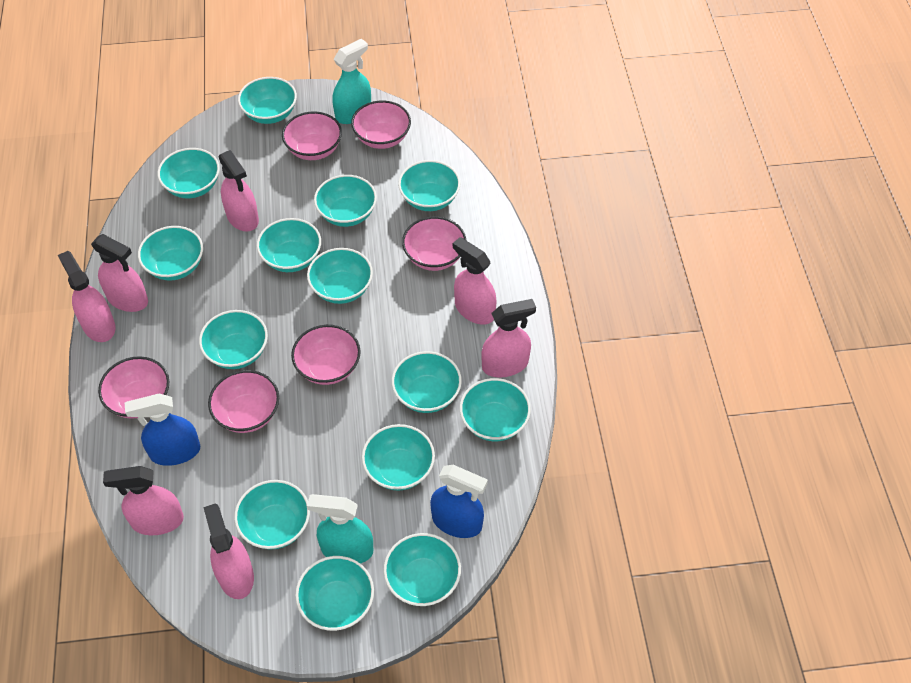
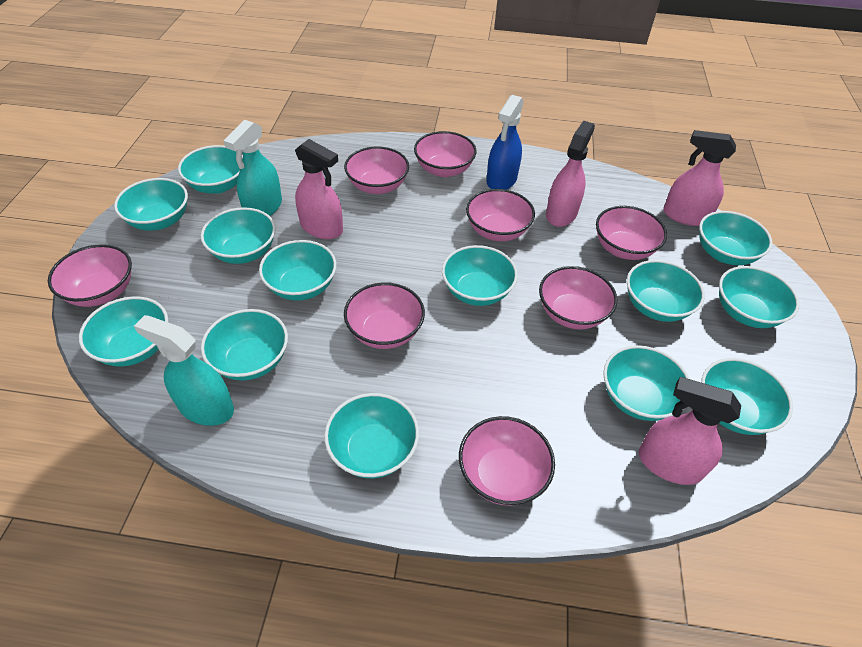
blue spray bottle: [125,393,200,466] [430,465,488,538] = 2 -> [486,95,524,190] = 1
pink bowl: [98,356,169,419] [208,370,279,433] [282,111,342,160] [291,325,361,385] [351,101,411,149] [402,216,466,271] = 6 -> [48,244,132,307] [344,146,409,194] [344,282,425,349] [414,131,477,177] [459,416,555,505] [466,189,535,241] [539,266,617,329] [596,206,667,260] = 8
pink spray bottle: [58,251,115,342] [91,234,148,312] [103,466,184,535] [203,503,254,599] [219,150,259,232] [453,237,496,325] [481,299,536,378] = 7 -> [295,139,343,239] [546,121,595,227] [639,377,741,485] [663,130,736,226] = 4
turquoise bowl: [138,226,203,280] [157,148,220,198] [199,310,268,369] [234,480,310,549] [238,77,297,124] [257,218,321,272] [295,556,374,631] [307,248,373,304] [314,175,377,227] [362,424,435,491] [384,533,461,606] [392,351,462,413] [398,160,460,211] [460,378,531,441] = 14 -> [79,296,168,367] [114,178,188,231] [178,145,243,194] [201,207,276,264] [201,309,288,381] [259,240,336,301] [324,393,419,478] [442,245,518,306] [603,345,690,421] [627,260,705,322] [699,211,772,265] [701,358,793,435] [719,266,800,328] = 13

